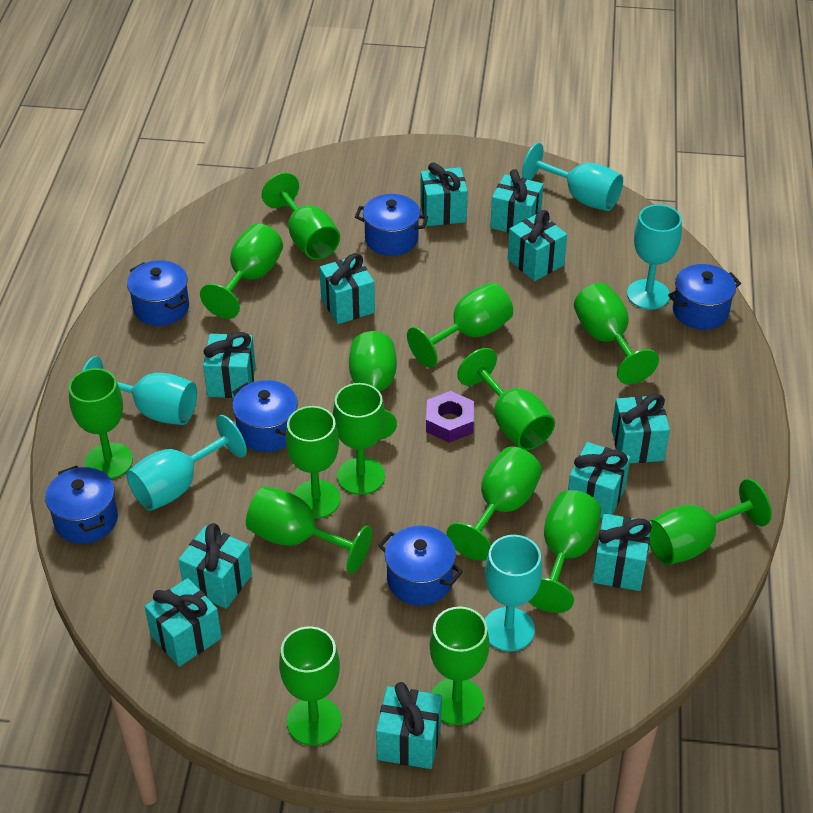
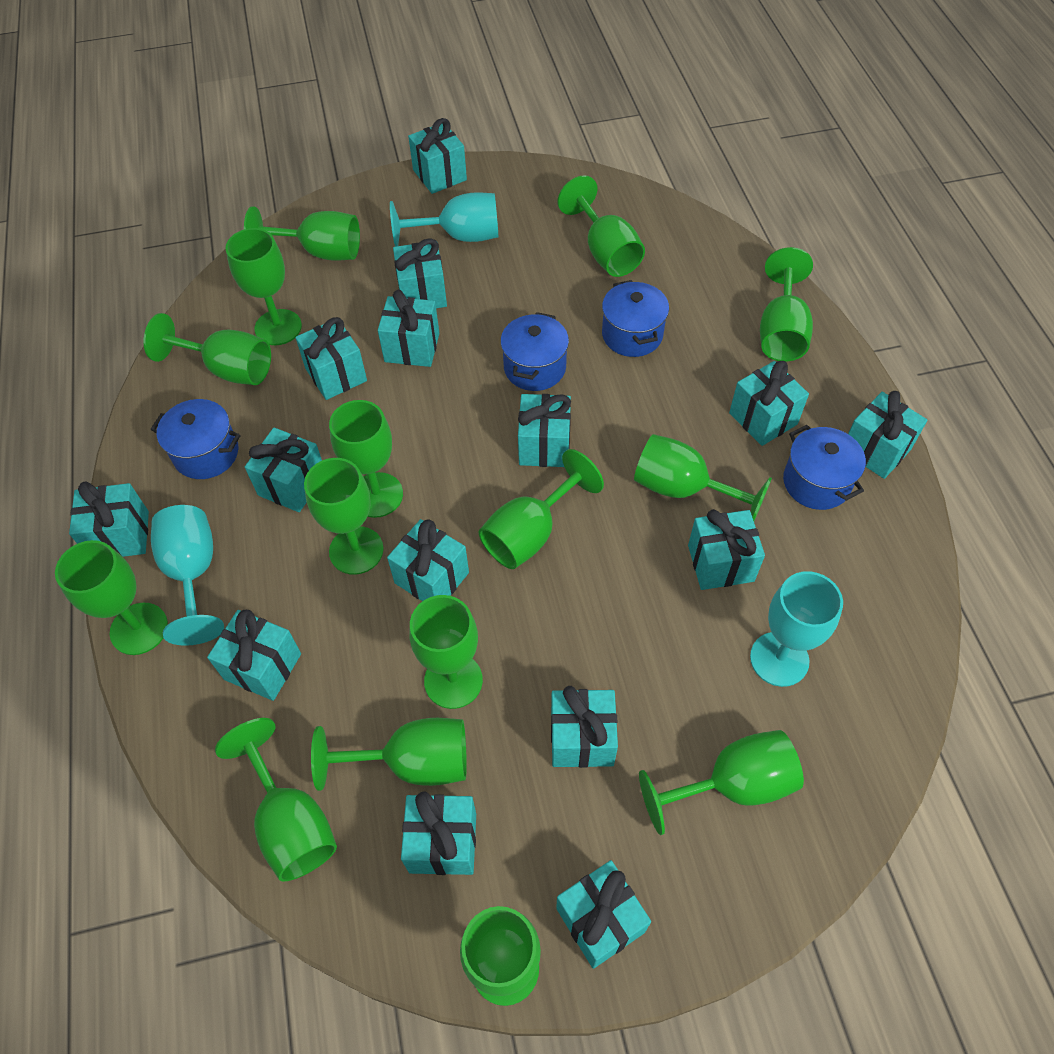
blue pot: [45,465,118,544] [127,260,189,326] [232,380,298,452] [355,194,428,256] [378,526,463,606] [668,264,741,330] = 6 -> [151,399,241,479] [500,312,569,391] [602,280,669,357] [783,425,866,510] = 4
purple nut: [426,391,474,443] = 1 -> none = 0
turquoise gift: [145,578,222,667] [178,523,252,609] [203,332,256,398] [319,253,375,324] [376,682,442,769] [420,162,468,226] [490,169,543,233] [507,210,567,281] [568,442,631,518] [592,513,652,591] [611,394,670,463] = 11 -> [69,481,149,557] [207,610,301,701] [245,428,322,512] [295,317,367,400] [378,290,439,367] [387,519,469,601] [393,238,447,308] [401,791,476,875] [408,118,467,194] [518,394,571,467] [551,686,618,768] [556,860,651,969] [688,509,765,590] [729,361,809,446] [848,391,928,479] = 15
turquoise goblet: [82,356,197,425] [126,415,247,511] [485,535,542,652] [522,143,623,211] [627,204,682,310] = 5 -> [151,505,224,646] [390,192,498,247] [750,571,843,687] = 3

